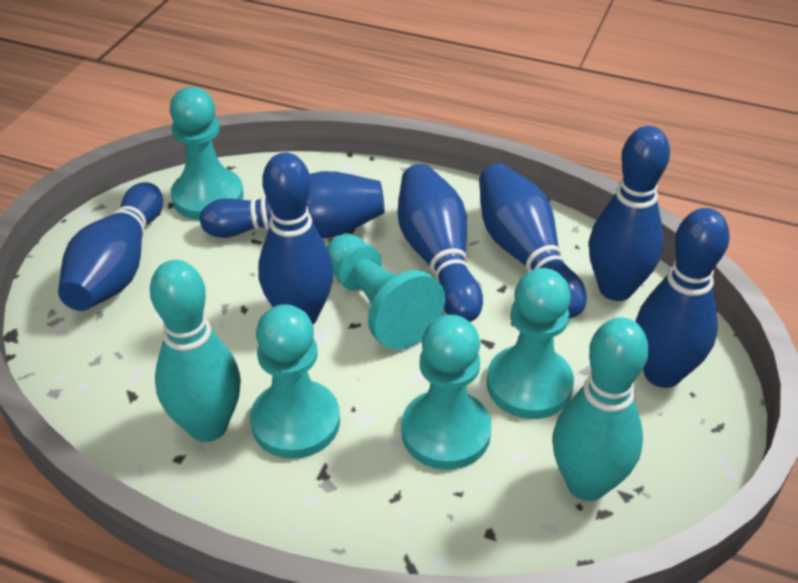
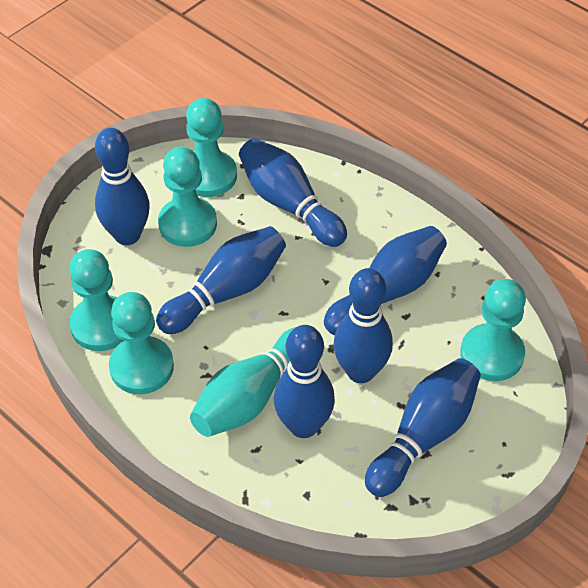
turquoise bowling pin: [150,260,241,442] [553,317,649,501] = 2 -> [190,327,296,437] = 1

